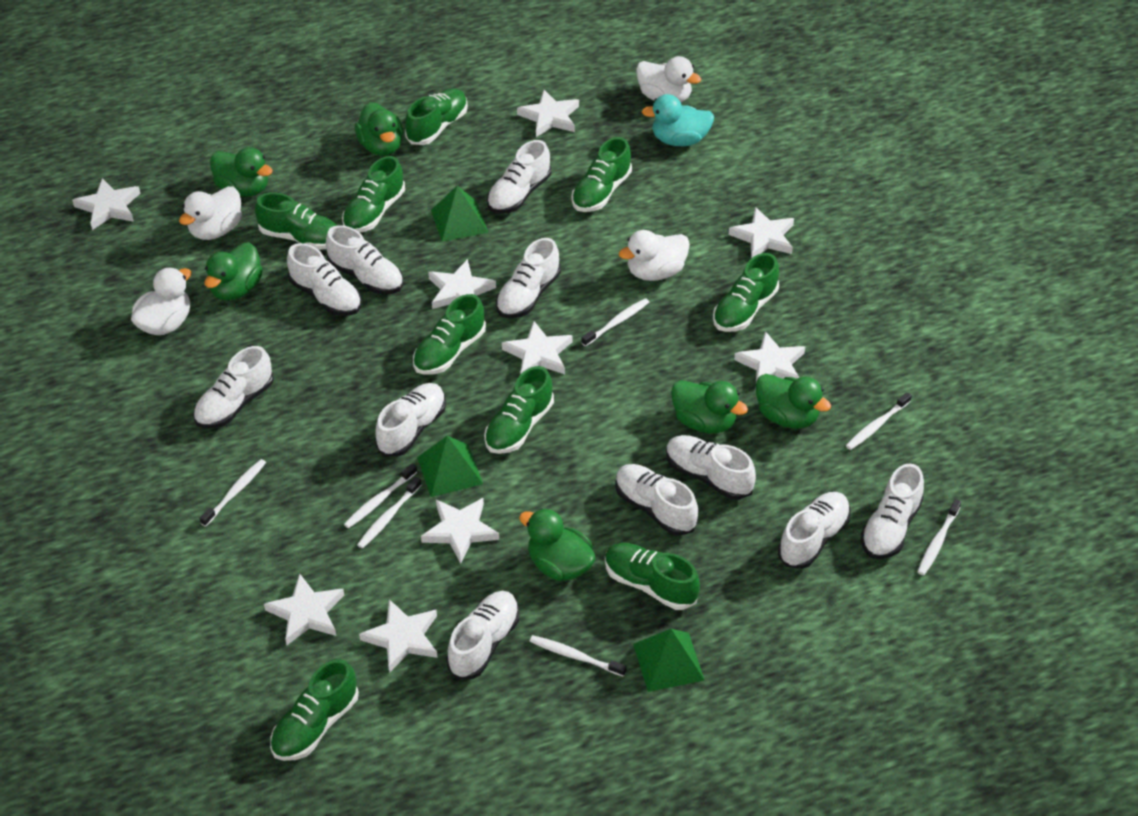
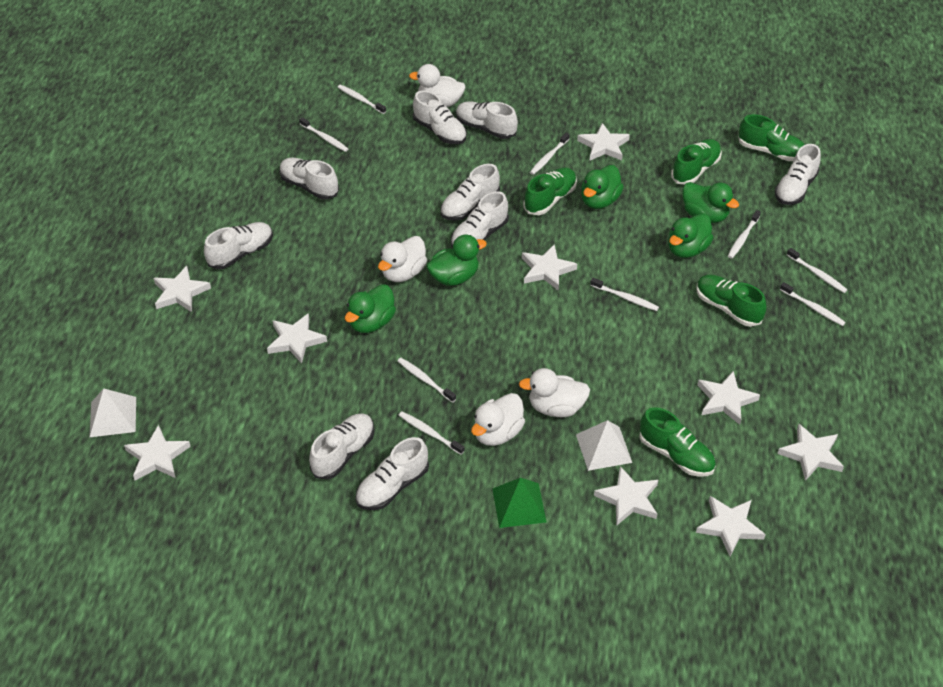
green duck: [204,242,263,301] [210,147,273,197] [355,102,403,156] [519,508,596,581] [671,380,748,434] [756,374,831,429] = 6 -> [345,284,396,333] [427,235,487,286] [581,165,624,209] [668,214,714,258] [682,182,739,223] = 5
green pyramid: [417,436,483,497] [431,186,488,242] [633,629,704,692] = 3 -> [492,478,547,528] = 1
green shoe: [255,192,337,250] [270,659,359,761] [342,156,405,232] [405,88,468,145] [413,294,486,375] [484,366,554,454] [572,137,632,212] [605,543,700,610] [713,253,779,332] = 9 -> [523,168,577,215] [639,407,716,477] [671,139,722,185] [697,275,766,327] [738,114,805,161] = 5
turquoise duck: [642,94,714,146] = 1 -> none = 0
white pyramid: none = 0 -> [90,388,136,437] [576,420,632,471] = 2
white shoe: [193,346,274,428] [287,243,362,316] [326,225,403,294] [375,383,446,457] [447,591,519,679] [487,140,551,214] [496,238,561,318] [615,464,698,536] [666,435,756,500] [778,492,851,569] [861,463,924,559] = 11 -> [204,222,273,269] [280,157,339,200] [309,413,374,479] [355,437,429,510] [413,90,467,144] [440,164,500,221] [451,191,509,248] [456,101,518,139] [775,144,821,205] = 9
white toothbrush: [199,459,266,527] [344,464,417,528] [357,477,421,549] [529,635,627,677] [581,298,649,347] [846,392,912,450] [918,499,961,575] = 7 -> [299,117,348,152] [338,85,386,114] [397,358,456,403] [399,411,465,455] [530,133,570,175] [590,278,659,311] [728,210,761,259] [780,282,846,326] [787,248,847,293] = 9

